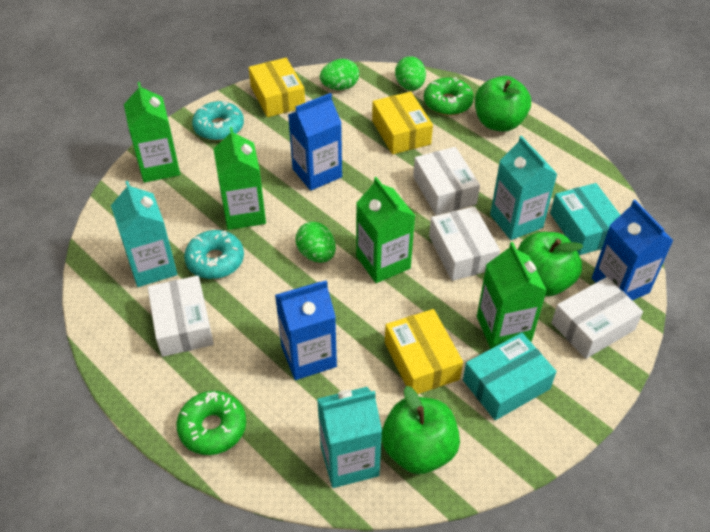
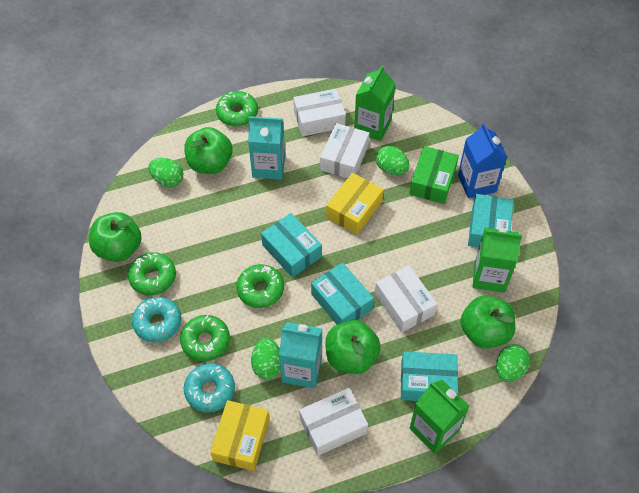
blue carton: [275,280,337,380] [288,93,342,191] [592,200,673,300] = 3 -> [458,123,507,199] = 1
green apple: [381,386,460,474] [475,76,531,132] [517,232,583,297] = 3 -> [89,212,142,262] [184,127,233,174] [325,320,380,374] [460,295,515,349] = 4
green box: none = 0 -> [409,146,459,204] = 1
green carton: [124,82,180,183] [213,127,266,230] [356,177,415,283] [477,242,547,349] = 4 -> [354,66,396,141] [410,380,469,454] [473,228,522,293] = 3
green donut: [176,391,246,455] [424,77,474,116] = 2 -> [128,252,176,296] [180,315,230,361] [216,91,258,127] [236,264,284,308] = 4
green egg: [296,222,336,263] [320,59,359,90] [395,56,426,91] = 3 -> [148,158,183,187] [251,338,280,379] [376,146,410,175] [496,344,530,382] = 4
turquoise box: [463,333,556,420] [550,183,620,255] = 2 -> [261,213,322,278] [311,263,374,325] [401,351,458,401] [468,194,514,248] = 4
turquoise carton: [111,181,177,287] [317,387,382,488] [490,136,557,240] = 3 -> [248,116,285,180] [279,322,322,388] = 2
yellow box: [248,58,305,117] [372,92,433,154] [385,309,463,394] = 3 -> [210,400,270,471] [326,173,384,235] = 2

